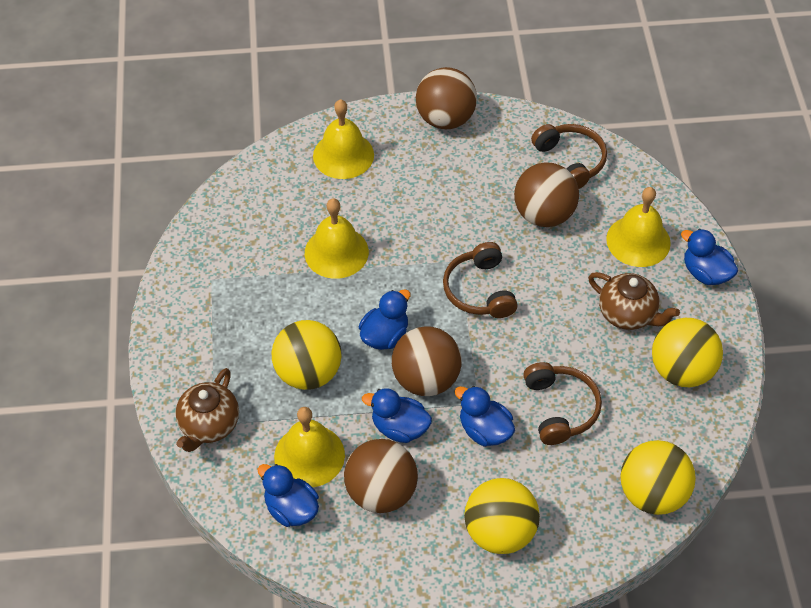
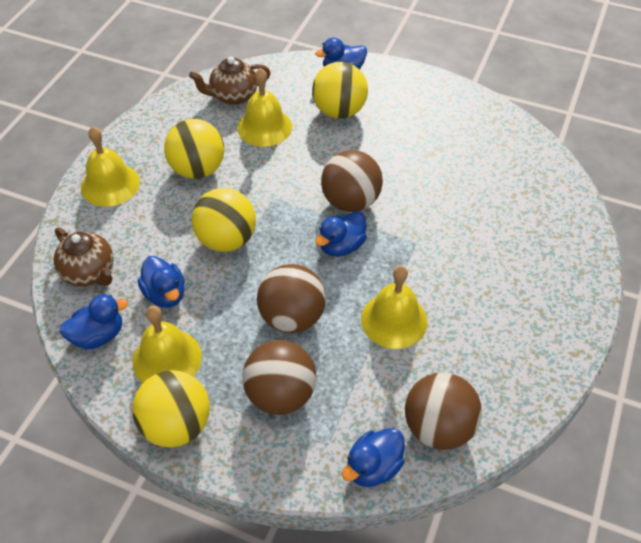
brown headphones: [443,242,518,318] [523,362,602,445] [531,124,607,189] = 3 -> none = 0

